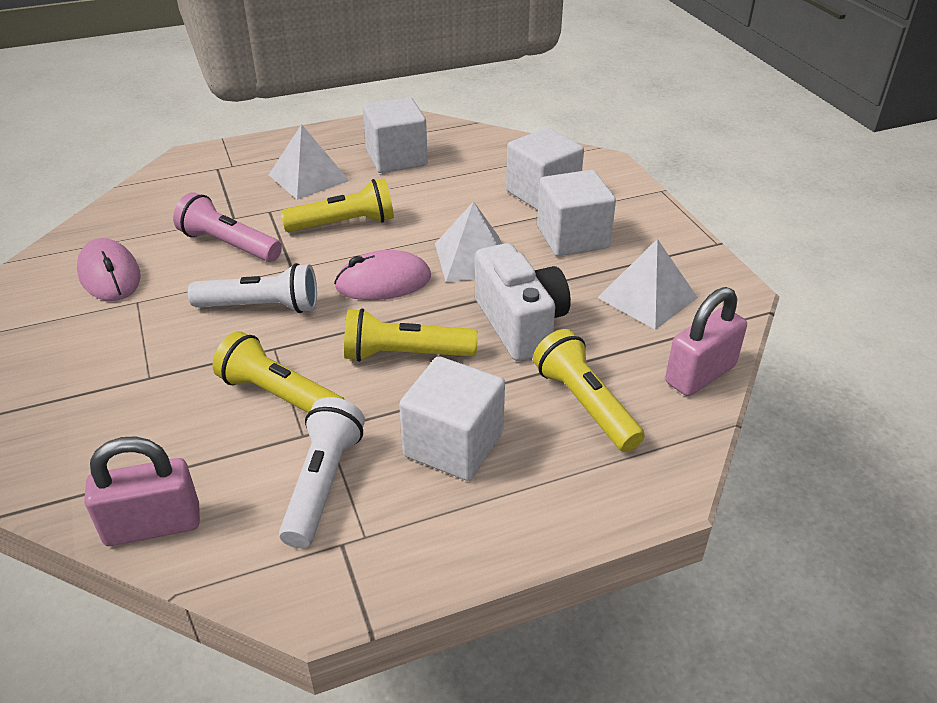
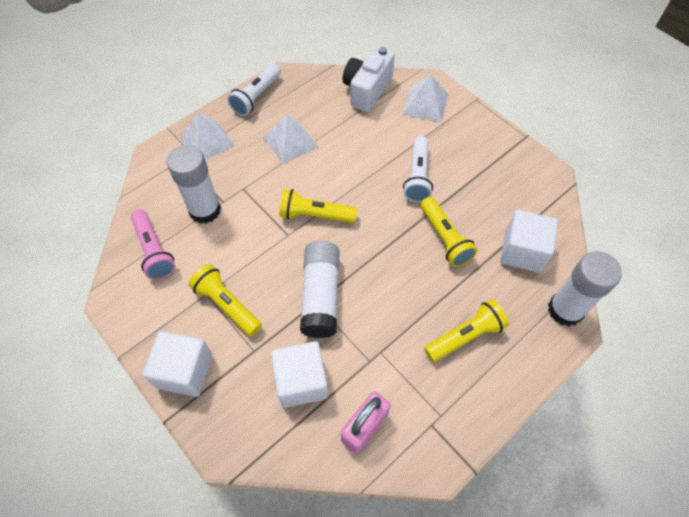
pink mouse: [77,238,141,301] [334,250,431,300] = 2 -> none = 0
pink padlock: [84,436,200,546] [665,287,747,396] = 2 -> [341,392,391,454] = 1
white cube: [363,98,428,173] [399,356,505,481] [506,128,584,210] [537,170,616,256] = 4 -> [143,331,212,397] [271,341,328,408] [500,210,558,273] = 3
white glue stick: none = 0 -> [167,145,221,224] [300,241,339,338] [548,251,622,326] = 3

